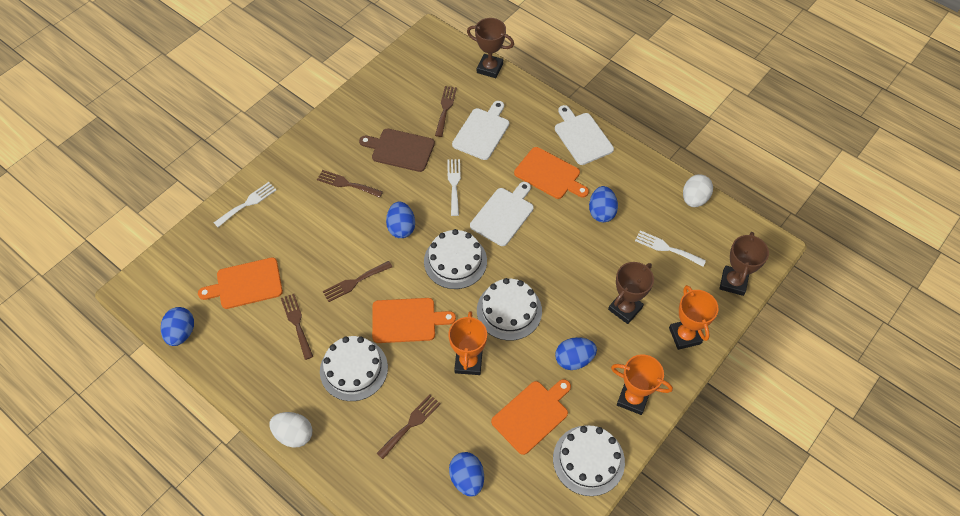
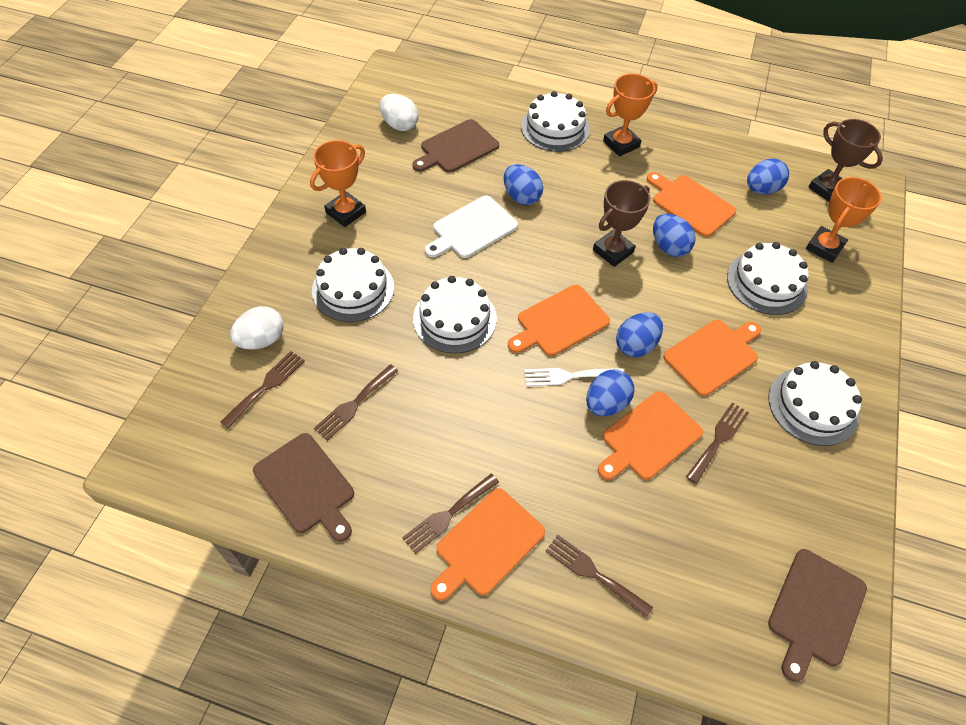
brown cutting board: [359,128,435,172] = 1 -> [253,433,354,542] [413,119,499,173] [768,549,867,682] = 3
brown trophy: [467,18,514,78] [608,262,654,324] [719,232,769,296] = 3 -> [593,180,650,267] [808,119,883,202] = 2
orange cutting board: [198,257,283,309] [372,298,456,343] [491,379,571,455] [514,147,589,199] = 4 -> [430,488,545,601] [508,285,610,356] [598,391,703,480] [647,172,736,237] [663,320,761,396] = 5
white cake: [320,336,388,401] [424,229,487,289] [477,278,542,341] [553,425,625,496] = 4 -> [312,248,394,322] [413,276,497,354] [521,91,590,152] [727,242,809,315] [769,361,862,446] = 5
white cutting board: [452,101,509,160] [470,182,534,246] [555,105,614,165] = 3 -> [425,195,518,258] = 1
white fork: [214,182,276,227] [447,159,461,216] [635,230,706,267] = 3 -> [524,368,624,386] = 1

